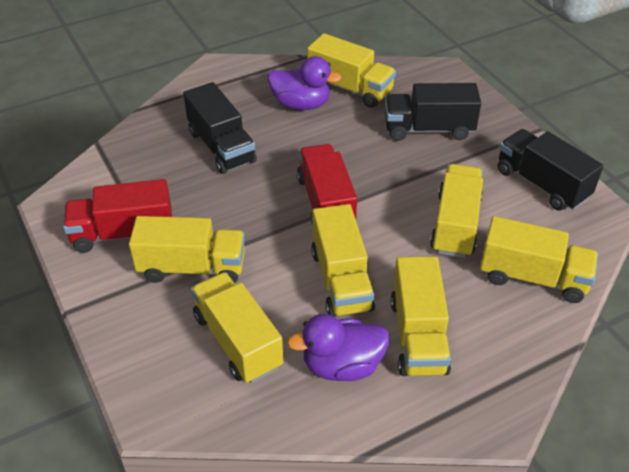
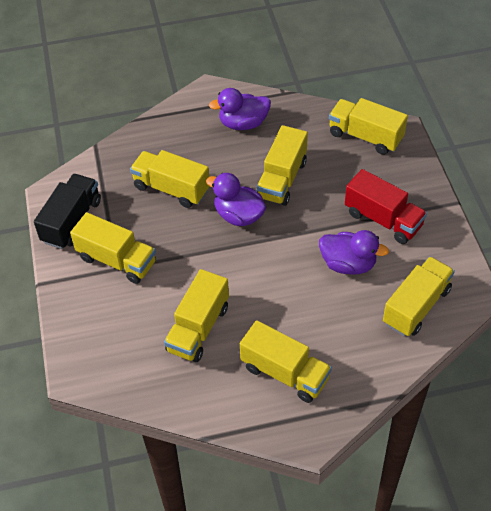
black truck: [183,82,257,174] [385,83,481,141] [498,129,603,211] = 3 -> [34,174,101,249] = 1
purple duck: [268,56,342,110] [287,314,390,381] = 2 -> [206,173,266,226] [209,88,271,130] [319,230,389,275] = 3
red truck: [63,179,172,253] [297,144,357,223] = 2 -> [345,169,427,244] = 1

